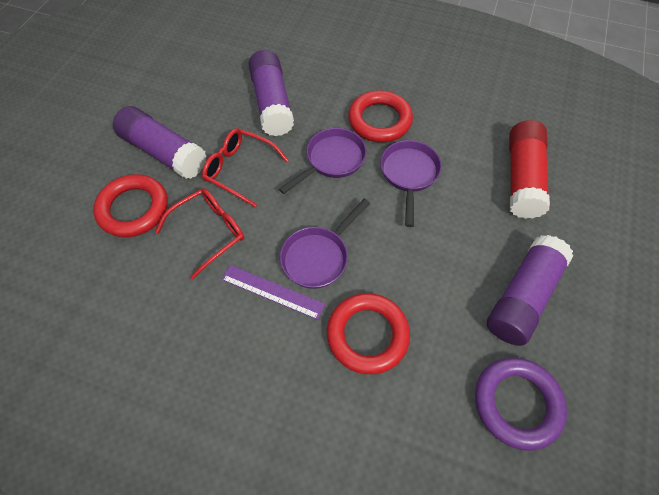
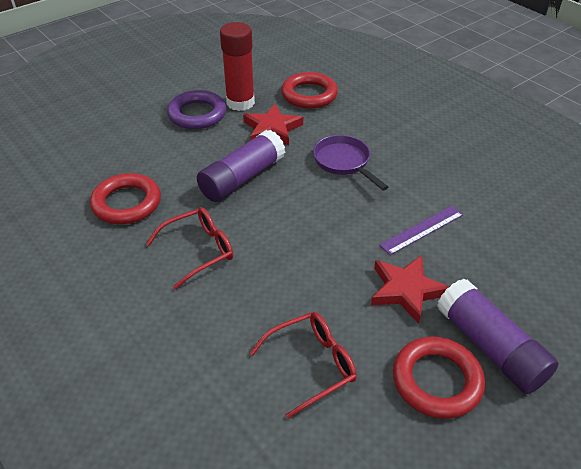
purple glue stick: [113,106,206,179] [248,50,294,136] [487,235,573,346] = 3 -> [197,130,285,202] [437,279,559,394] = 2
purple pan: [279,128,367,194] [280,199,370,289] [380,140,442,227] = 3 -> [313,135,388,191] = 1
red star: none = 0 -> [243,104,303,146] [371,255,449,324] = 2

